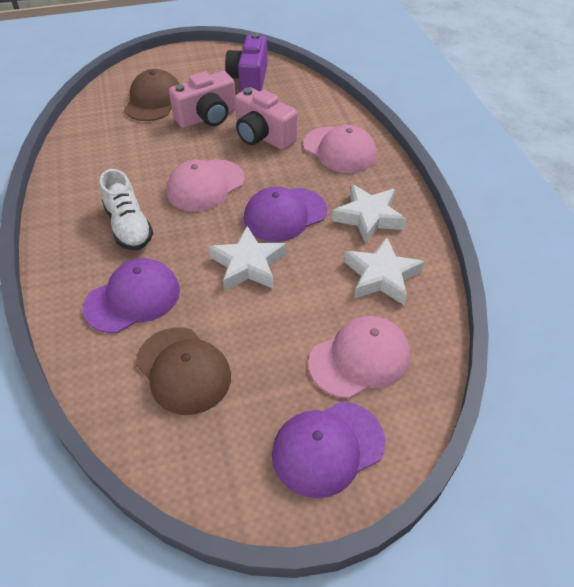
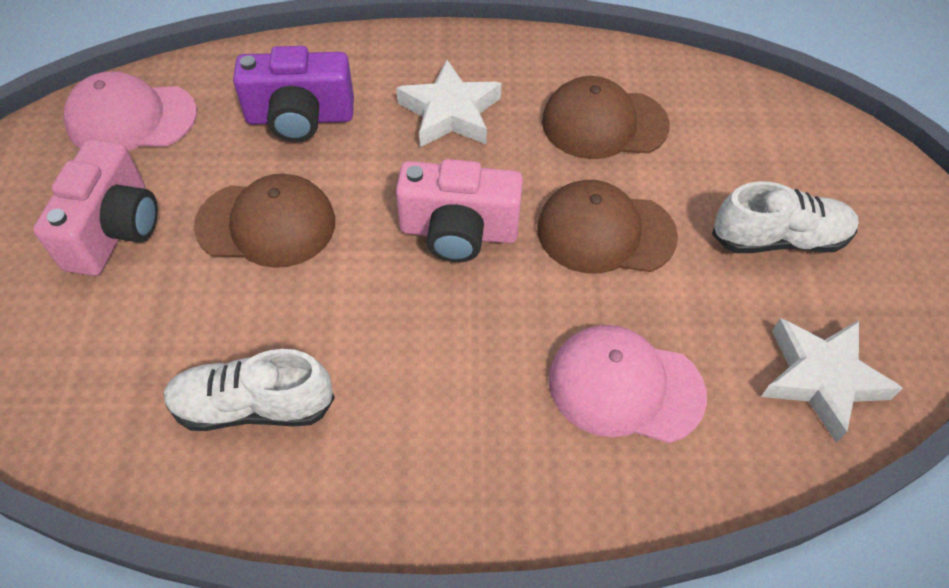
brown cap: [124,69,180,121] [136,327,231,415] = 2 -> [194,174,335,268] [537,180,678,273] [542,76,670,159] = 3
pink cap: [167,159,245,212] [303,125,376,173] [308,316,410,398] = 3 -> [63,71,197,151] [549,325,707,443] = 2
purple cap: [83,258,180,333] [244,186,327,242] [272,402,385,498] = 3 -> none = 0
white shoe: [100,169,153,250] = 1 -> [163,349,335,431] [712,181,859,253] = 2
white star: [209,226,286,291] [332,184,407,244] [344,237,424,305] = 3 -> [396,60,502,147] [761,318,903,443] = 2

